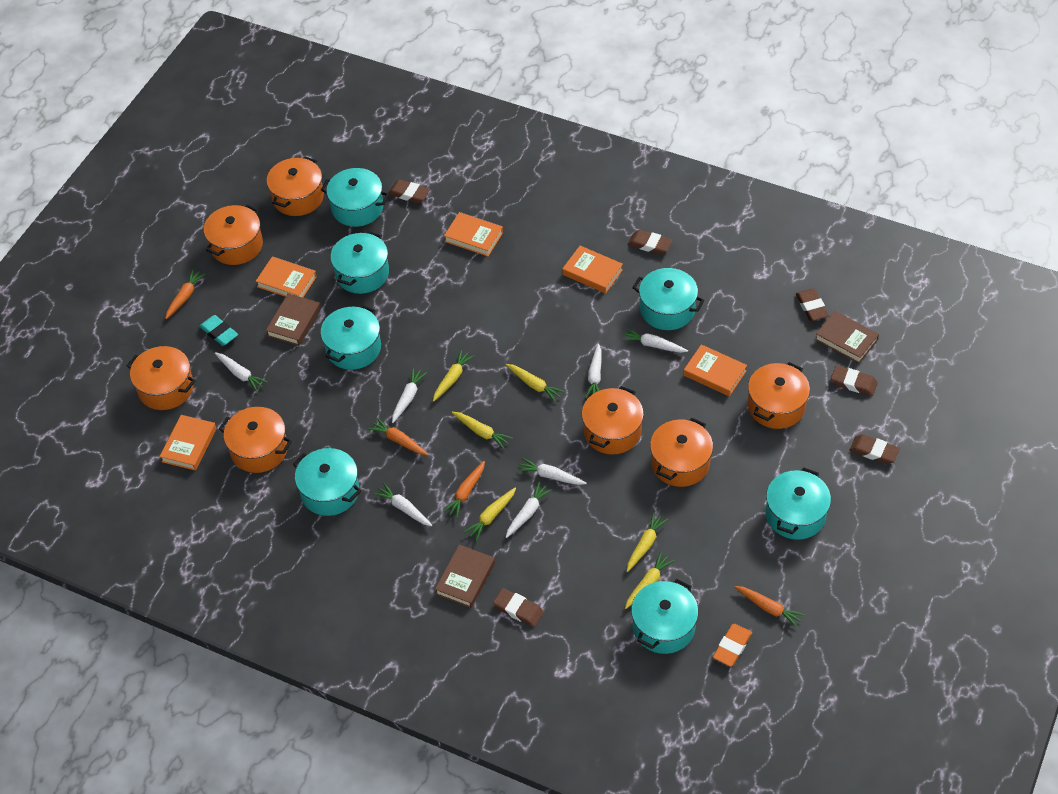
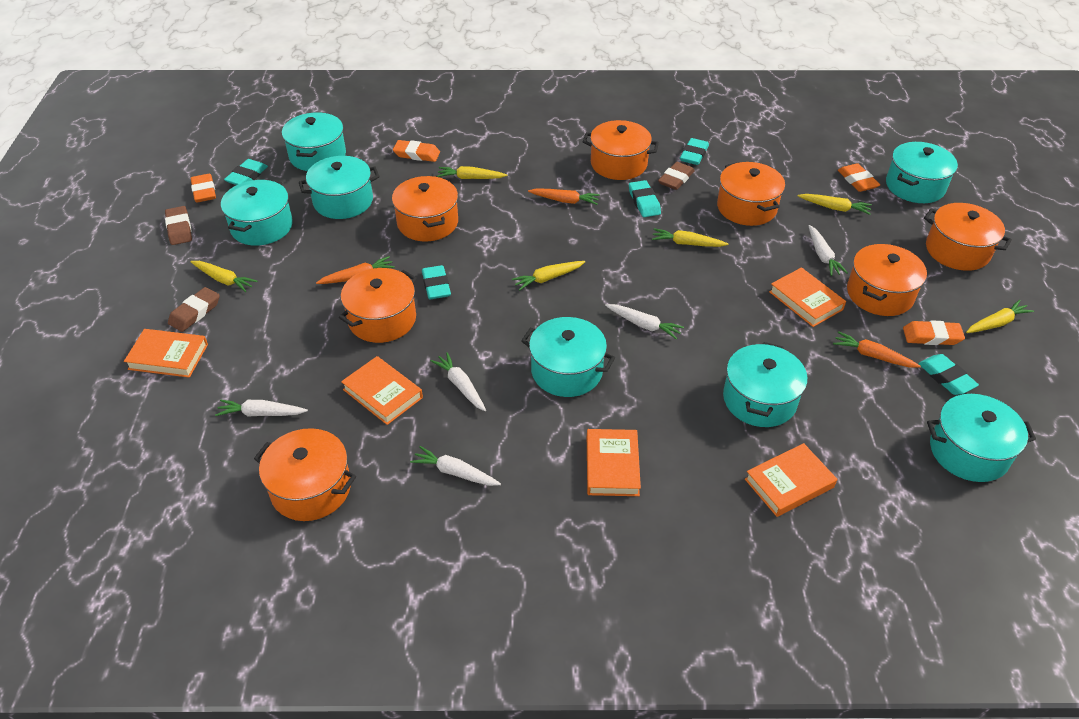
brown book: [266,293,321,346] [435,545,495,608] [815,311,879,363] = 3 -> none = 0
brown eraser: [388,180,430,203] [493,588,544,627] [628,230,673,255] [796,289,829,321] [831,366,878,396] [850,434,900,464] = 6 -> [165,206,192,245] [168,287,220,332] [658,162,695,190] = 3
orange carrot: [165,269,205,319] [368,418,428,455] [443,461,485,518] [735,586,805,628] = 4 -> [316,256,395,284] [528,188,600,205] [833,331,921,368] = 3
orange eraser: [713,624,752,667] = 1 -> [191,174,216,202] [393,140,440,162] [838,163,880,192] [903,320,965,345] = 4
turquoise eraser: [199,315,238,346] = 1 -> [224,159,268,185] [422,265,451,299] [629,180,661,217] [680,138,709,165] [918,354,979,395] = 5
white carrot: [215,352,268,392] [373,483,432,526] [392,368,427,423] [506,482,553,538] [517,458,587,485] [585,344,602,398] [621,328,688,353] = 7 -> [215,399,308,417] [410,446,501,486] [430,352,486,411] [605,304,684,340] [808,225,848,276] = 5

